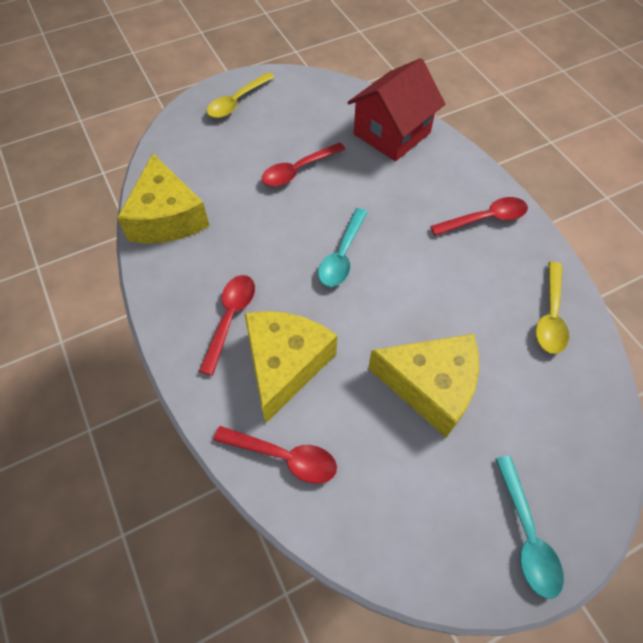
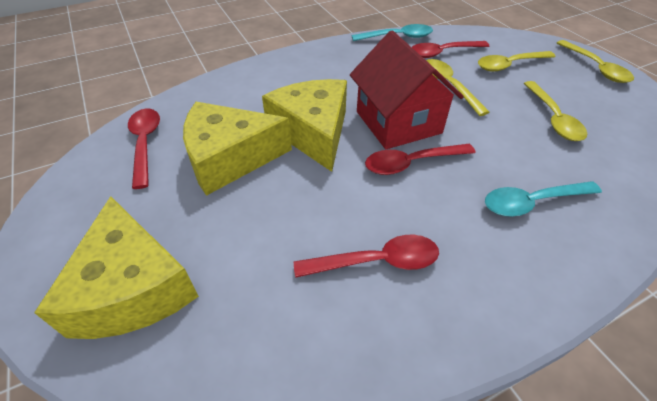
yellow spoon: [207,72,275,118] [536,262,569,354] = 2 -> [426,59,489,116] [478,51,556,72] [524,81,587,141] [557,40,634,83] = 4

